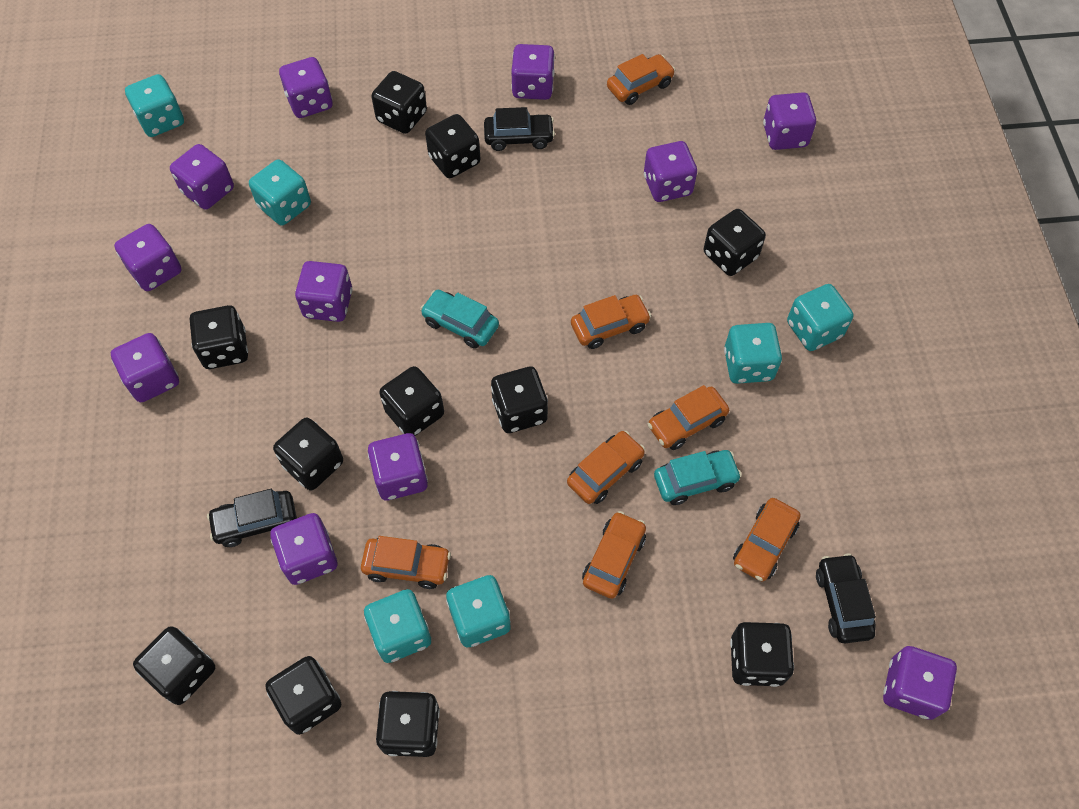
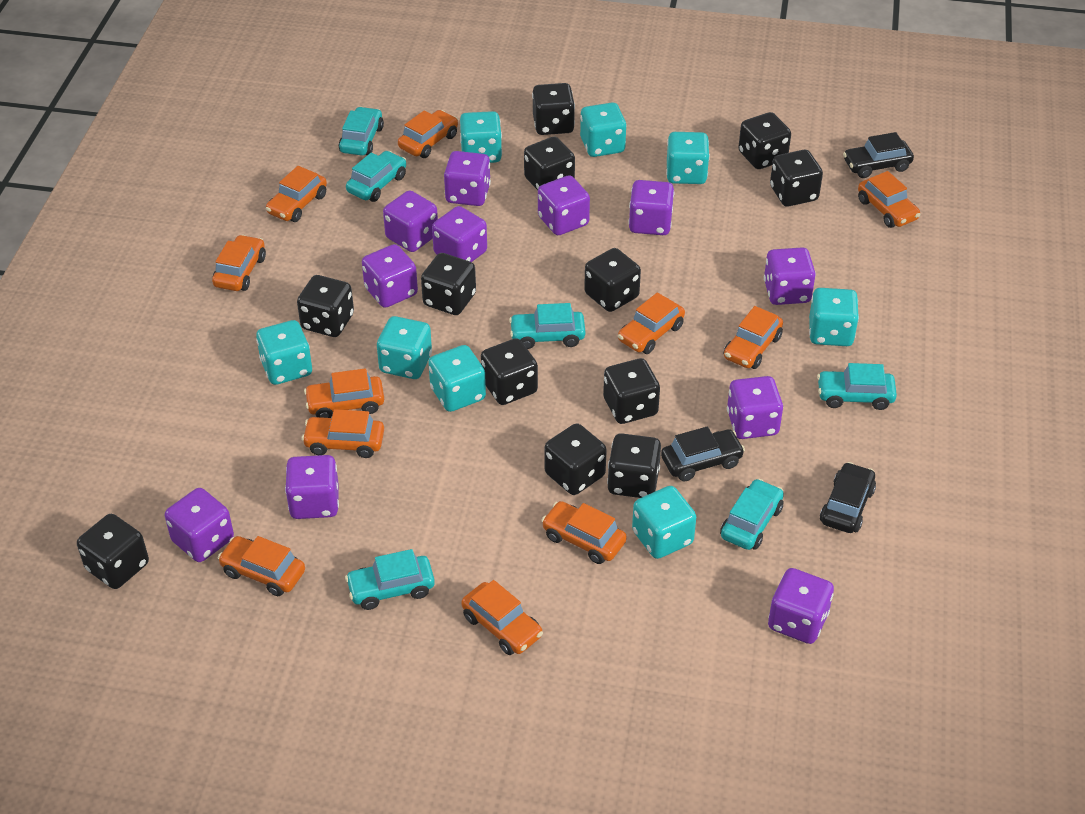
black dice: [133,626,215,705] [190,305,248,369] [265,656,341,735] [273,418,343,491] [371,71,427,134] [376,691,440,757] [379,366,444,436] [425,114,481,178] [491,367,548,433] [704,209,766,276] [730,622,794,687] = 11 -> [77,514,149,589] [297,275,354,337] [421,253,476,315] [481,338,538,405] [524,137,575,190] [532,83,575,135] [545,423,607,495] [584,248,641,312] [603,358,660,424] [607,433,661,498] [738,112,791,169] [770,150,823,206] = 12
orange car: [361,536,451,589] [567,431,645,504] [571,295,651,349] [582,511,646,599] [607,54,675,105] [648,385,729,450] [733,498,801,581] = 7 -> [212,235,266,291] [218,536,305,596] [266,166,327,222] [302,409,384,458] [304,368,384,418] [398,110,458,158] [461,580,543,655] [541,501,627,564] [618,292,685,354] [724,306,783,369] [858,171,921,228] = 11
turquoise car: [420,290,499,349] [654,450,742,505] = 2 -> [339,107,384,156] [345,549,435,610] [346,151,406,202] [509,303,585,349] [720,479,784,550] [817,363,897,410] = 6
turquoise dice: [125,74,184,137] [249,159,311,225] [364,589,431,663] [446,575,511,647] [724,323,782,384] [787,284,853,351] = 6 -> [256,320,312,385] [377,316,432,379] [428,345,486,412] [460,111,502,163] [580,102,627,157] [632,486,696,559] [666,132,710,184] [809,288,859,346] = 8

